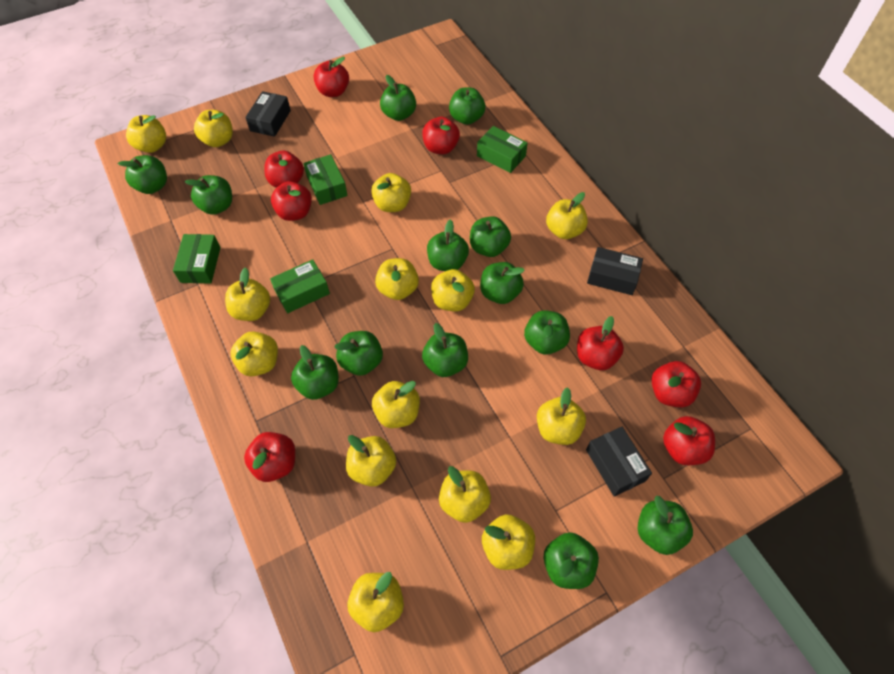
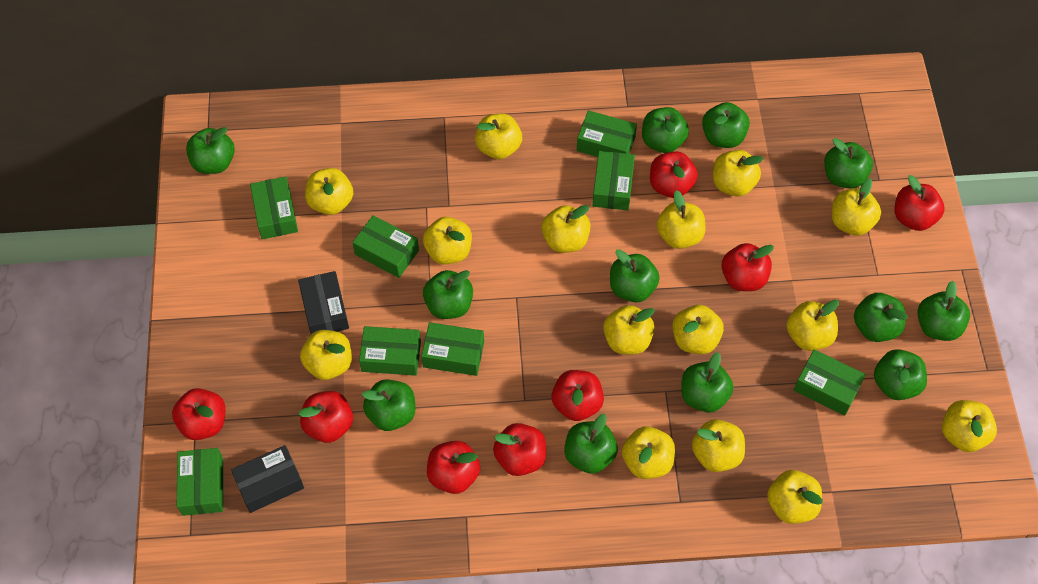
black box: [245,91,291,137] [586,427,652,497] [587,247,643,295] = 3 -> [231,445,304,513] [298,271,349,334] = 2
green apple: [118,155,167,194] [185,175,232,215] [291,345,339,400] [334,331,383,376] [380,75,416,121] [422,323,468,377] [427,219,469,271] [449,87,485,125] [470,216,511,257] [480,262,525,304] [524,310,570,355] [543,532,599,589] [638,496,693,555] = 13 -> [186,127,235,174] [362,379,415,431] [423,270,473,319] [564,414,618,474] [610,249,660,302] [642,107,689,153] [681,352,733,413] [702,102,750,148] [824,138,873,189] [854,293,908,342] [874,349,927,400] [918,281,970,341] = 12
green box: [173,234,221,284] [270,259,330,313] [303,154,348,205] [477,126,528,173] = 4 -> [177,448,223,516] [250,176,298,239] [352,215,419,278] [359,326,421,376] [421,322,484,376] [577,110,637,157] [592,151,635,211] [794,349,866,416] = 8
yellow apple: [126,115,166,153] [194,110,233,147] [225,267,270,321] [231,331,278,376] [346,435,396,487] [348,572,404,632] [371,173,411,212] [372,381,420,428] [375,258,419,300] [431,269,475,311] [439,466,491,523] [482,514,535,570] [537,387,586,445] [546,192,588,239] = 14 -> [300,330,352,380] [305,168,353,215] [423,217,472,264] [475,114,522,159] [542,205,591,253] [603,305,655,355] [622,426,675,479] [657,190,706,249] [672,305,724,354] [692,419,745,472] [713,150,764,196] [767,470,823,524] [786,300,839,351] [832,178,881,236] [942,400,997,452] = 15

